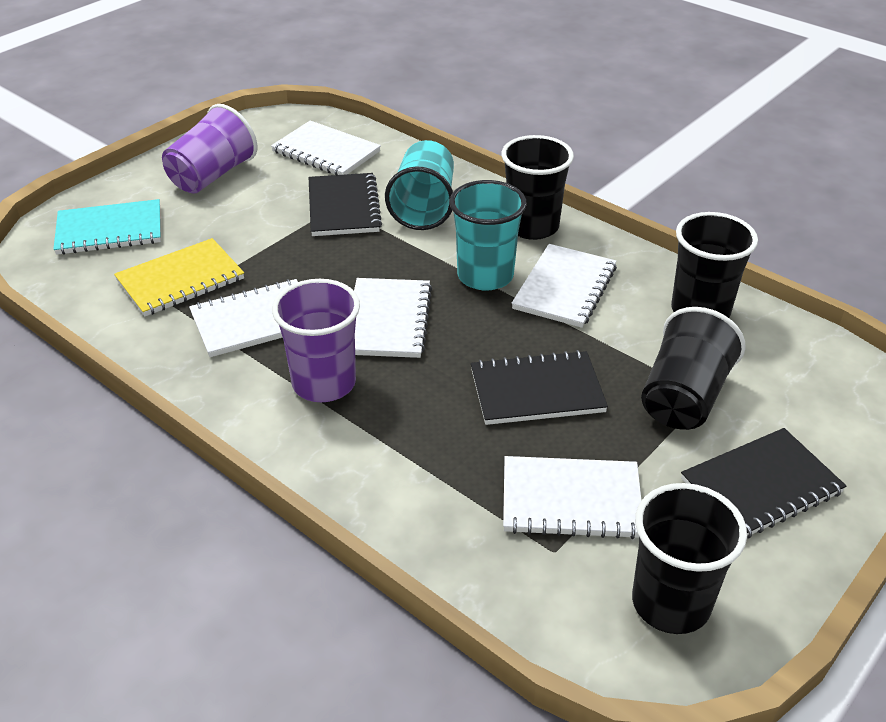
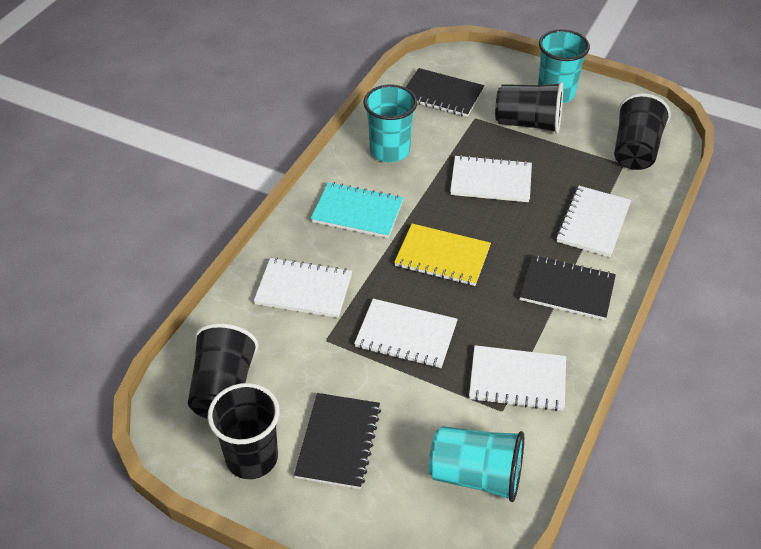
purple cup: [162,104,257,194] [272,279,360,402] = 2 -> none = 0
turquoise cup: [385,140,454,230] [450,180,527,291] = 2 -> [363,85,417,162] [429,426,524,502] [538,29,590,103] = 3

